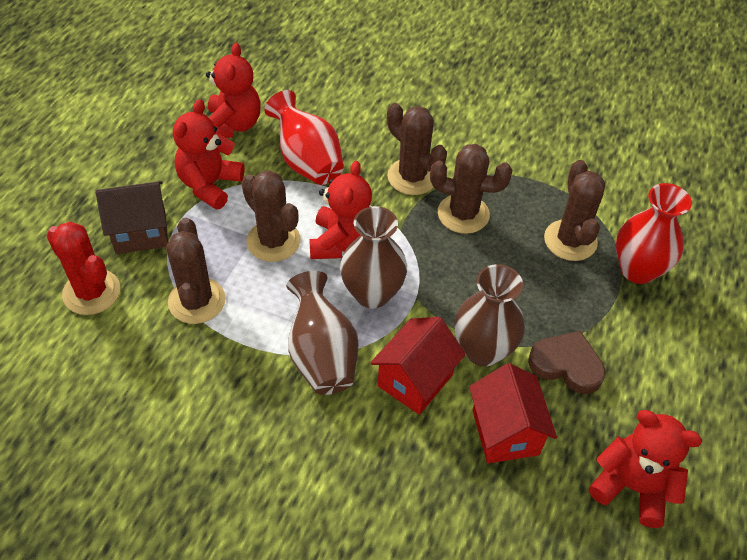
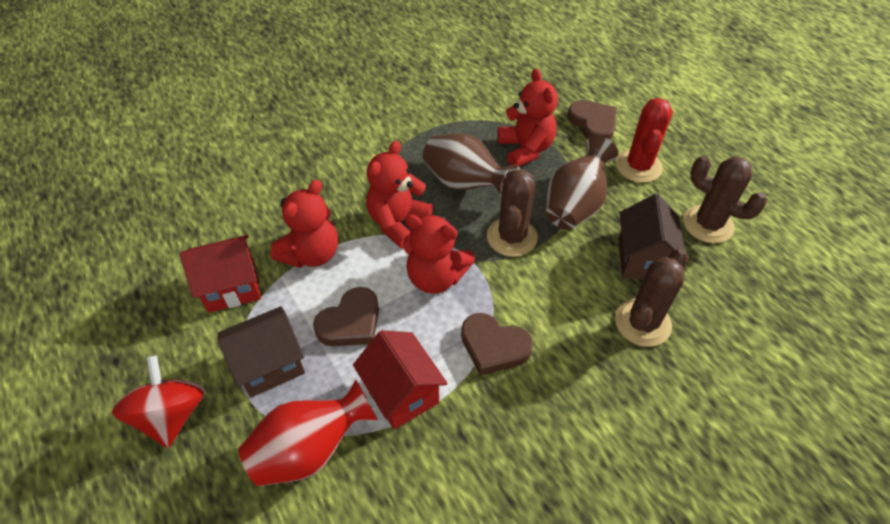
brown cactus: [166,218,226,324] [242,170,301,262] [387,103,447,195] [430,144,512,234] [544,160,605,261] = 5 -> [487,169,538,257] [615,248,689,347] [683,156,767,243] = 3
brown heart: [528,331,606,394] = 1 -> [313,287,379,346] [461,313,533,375] [567,100,617,140] = 3
brown house: [96,181,168,254] = 1 -> [217,306,305,398] [618,194,685,279] = 2
brown vase: [286,271,359,395] [340,206,407,308] [454,264,525,366] = 3 -> [423,133,520,197] [546,136,618,230] = 2
red spinning top: none = 0 -> [112,355,205,448] = 1
red vase: [264,90,344,185] [616,183,692,284] = 2 -> [238,380,378,486] = 1

